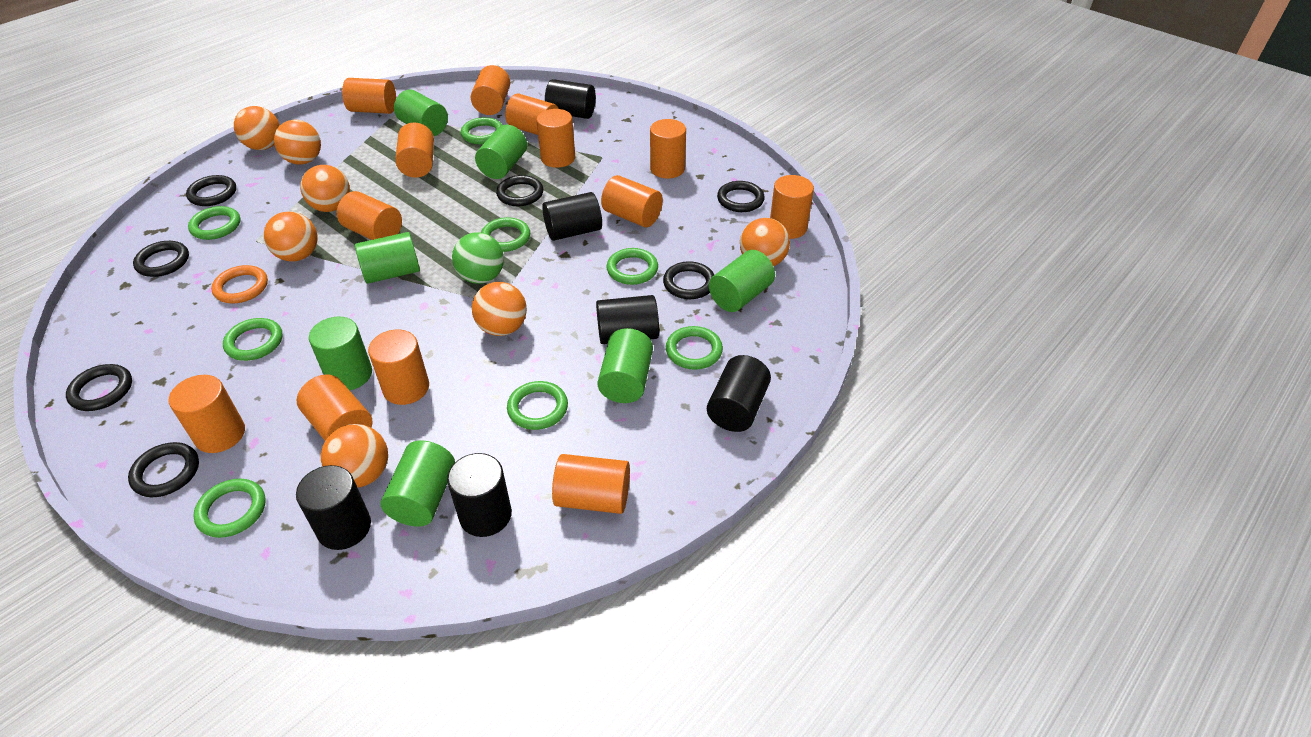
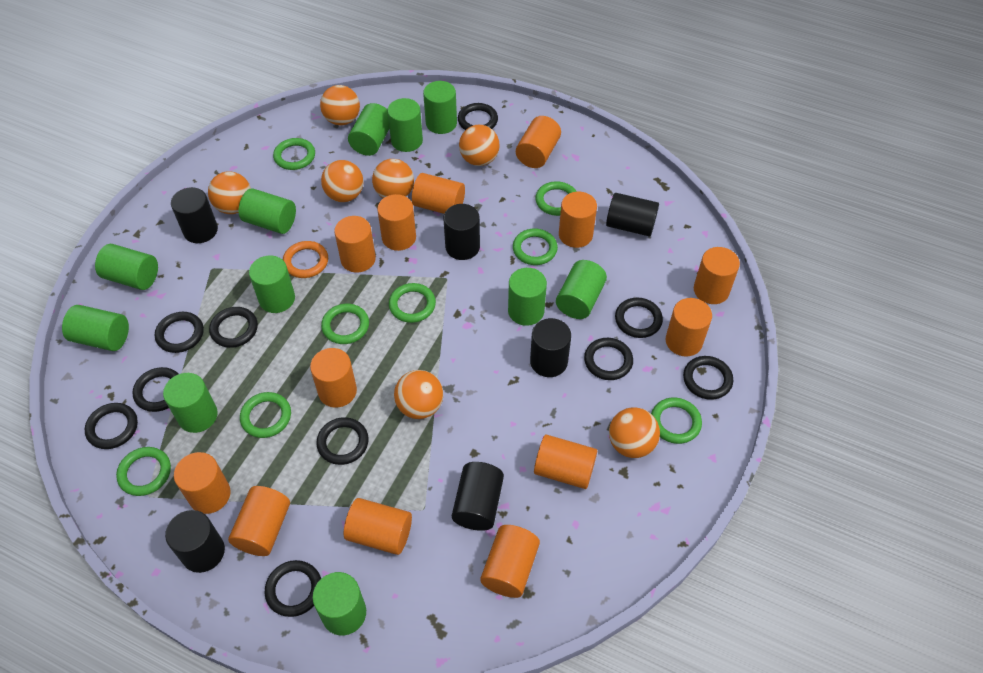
black ring: [66,364,132,411] [128,442,199,497] [133,241,189,277] [186,175,236,206] [496,175,543,206] [663,261,714,299] [717,181,765,212] = 7 -> [85,403,138,449] [132,367,179,412] [155,312,204,353] [209,307,258,348] [265,560,321,617] [316,417,369,465] [458,103,498,130] [584,338,633,380] [615,297,663,338] [683,356,733,400] = 10
green ball: [452,232,504,284] = 1 -> none = 0
green cylinder: [309,317,372,390] [355,232,420,284] [381,441,455,527] [394,89,448,136] [475,125,527,179] [597,328,653,403] [709,250,775,312] = 7 -> [62,305,129,351] [95,244,158,290] [163,373,218,433] [238,188,296,234] [249,255,295,313] [313,572,366,635] [348,103,389,156] [387,98,423,152] [423,81,457,134] [508,268,547,326] [556,260,607,319] = 11

